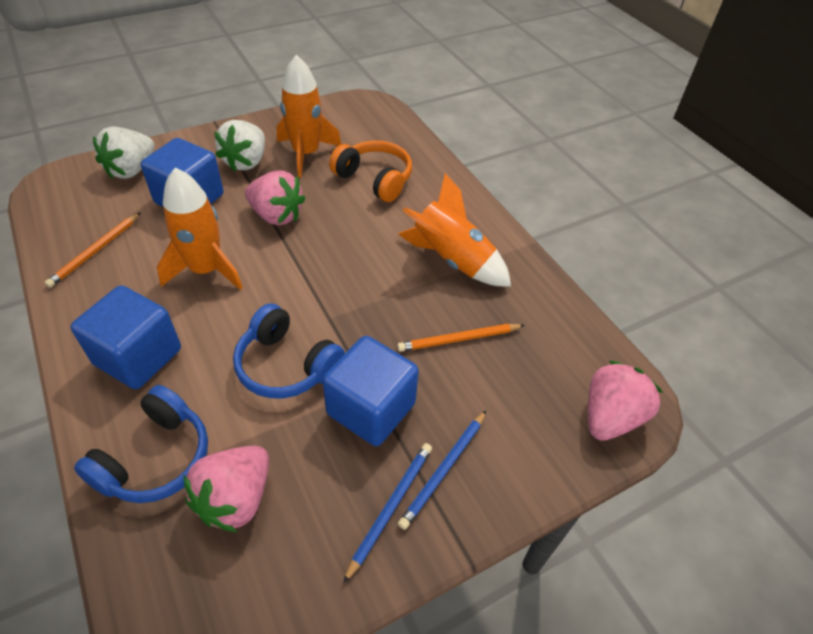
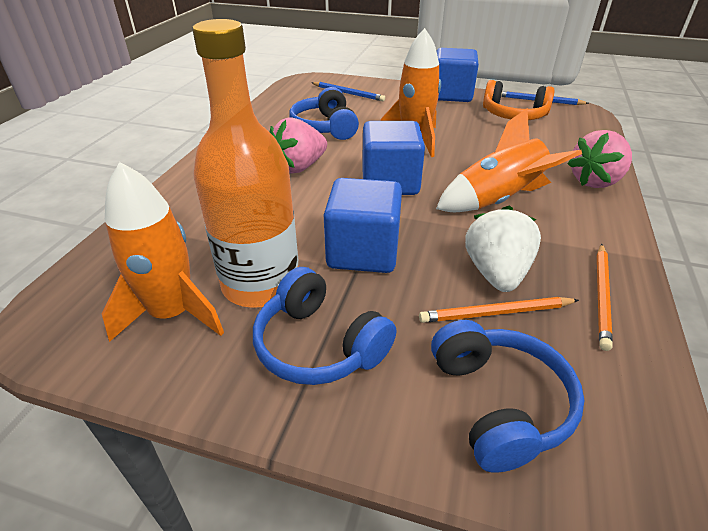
blue headphones: [74,385,208,503] [233,303,345,398] = 2 -> [253,267,396,385] [289,87,359,140] [431,320,585,473] = 3
orange bottle: none = 0 -> [192,19,298,308] = 1
pink strawberry: [183,446,269,532] [245,170,306,226] [588,361,663,441] = 3 -> [270,117,327,174] [567,130,632,188] = 2
white strawberry: [93,127,155,179] [214,120,265,172] = 2 -> [465,205,541,292] = 1

